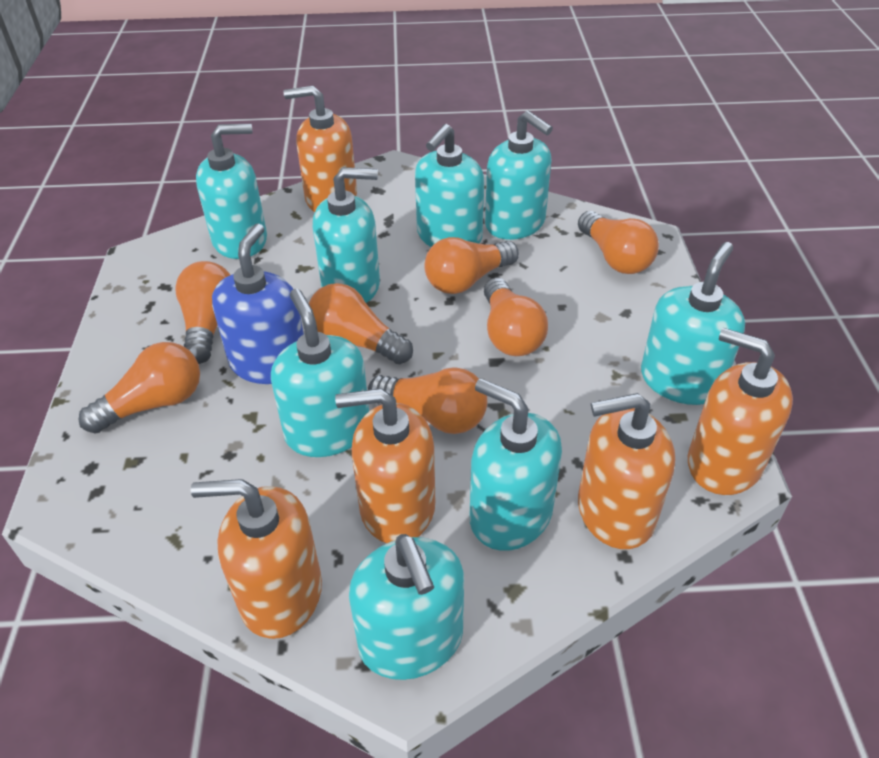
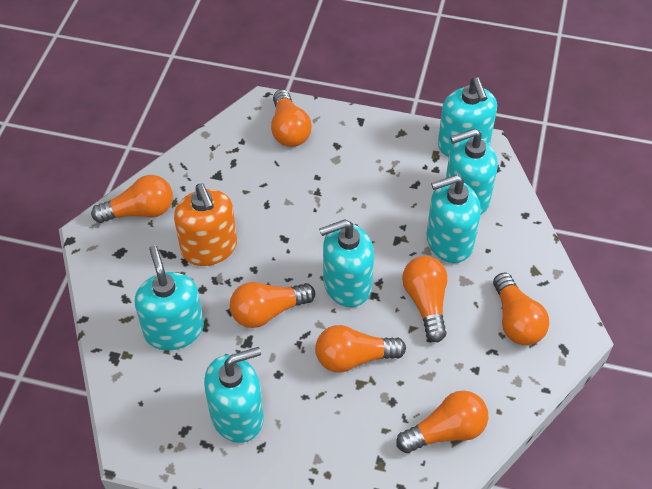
blue soap dispenser: [212,223,304,384] = 1 -> none = 0
orange soap dispenser: [191,479,322,639] [283,86,357,212] [335,388,435,543] [578,393,675,549] [688,328,793,495] = 5 -> [174,184,237,266] = 1
turquoise soap dispenser: [196,124,267,259] [271,289,369,457] [313,167,380,303] [349,534,464,680] [415,124,484,247] [470,378,562,551] [485,111,553,240] [641,242,745,405] = 8 -> [135,245,204,350] [204,347,264,443] [319,219,374,307] [426,175,481,263] [438,77,497,157] [446,128,498,214] = 6

